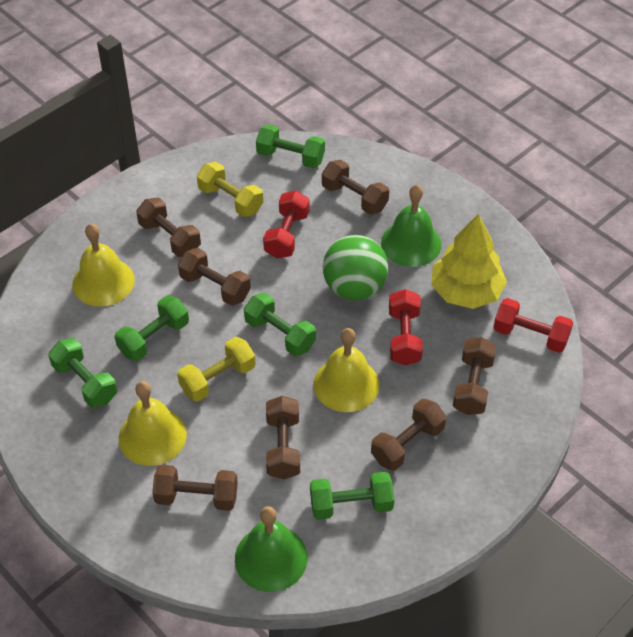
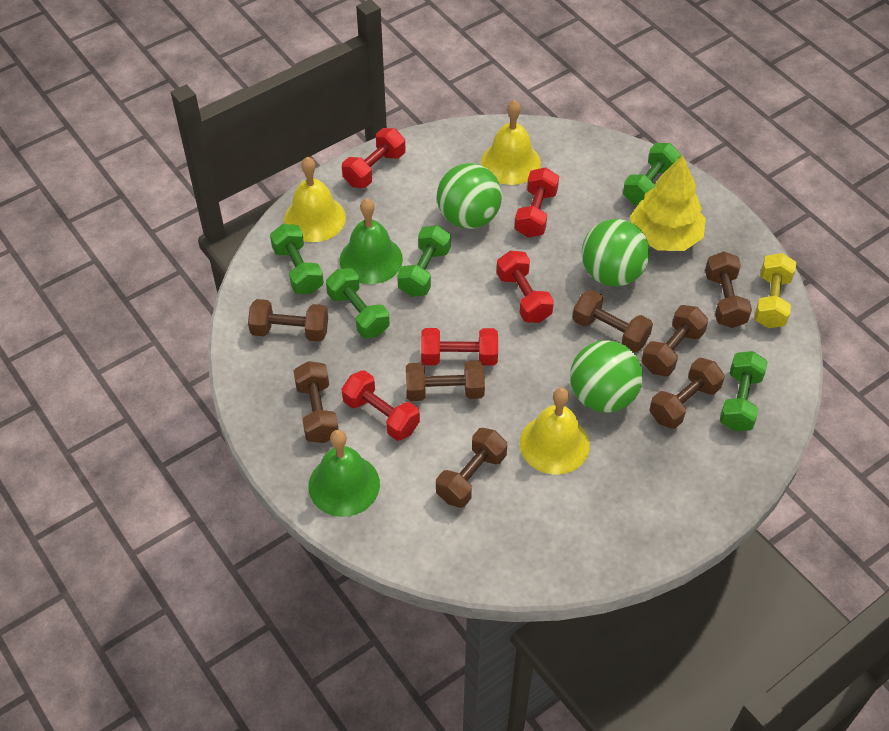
brown dumbbell: [136,197,201,257] [152,465,238,511] [178,248,251,306] [266,396,300,479] [322,159,389,215] [371,399,446,471] [453,337,496,415] = 7 -> [248,299,328,342] [293,361,339,443] [406,361,485,401] [436,428,507,508] [573,290,653,352] [642,305,708,376] [650,358,725,429] [705,251,752,328] = 8
green ball: [323,235,388,300] = 1 -> [437,163,502,229] [570,340,643,413] [582,219,650,286] = 3
red dumbbell: [263,190,310,259] [389,289,423,366] [493,298,573,353] = 3 -> [342,128,405,188] [342,370,420,441] [421,328,498,366] [497,251,554,323] [515,167,559,237] = 5
yellow dumbbell: [177,337,256,402] [197,162,263,217] = 2 -> [754,253,796,328] = 1

